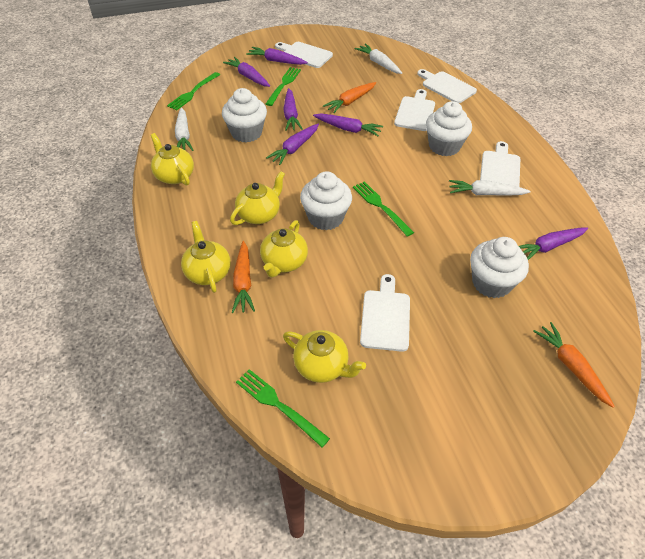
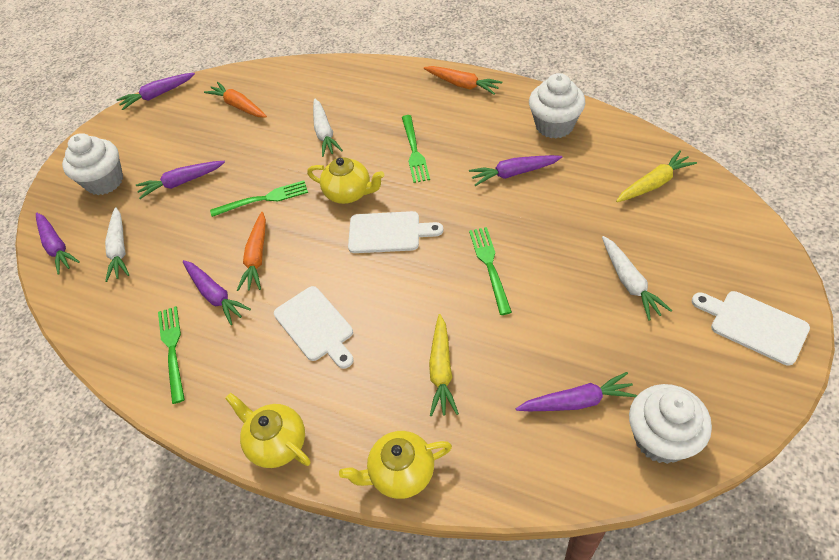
white cupcake: [222,88,267,143] [300,171,352,230] [426,101,472,156] [470,237,529,298] = 4 -> [62,133,123,195] [529,73,585,139] [629,384,712,464] = 3
white cutting board: [275,42,333,68] [360,274,410,352] [394,89,435,131] [417,69,477,103] [480,141,520,187] = 5 -> [274,286,353,369] [348,211,443,253] [692,291,810,366] = 3
yellow carrot: none = 0 -> [429,314,459,416] [616,151,697,202] = 2
yellow teapot: [151,133,194,185] [181,221,231,293] [230,171,285,225] [260,220,308,278] [283,330,366,383] = 5 -> [225,393,311,468] [307,157,384,204] [339,431,452,499] = 3

